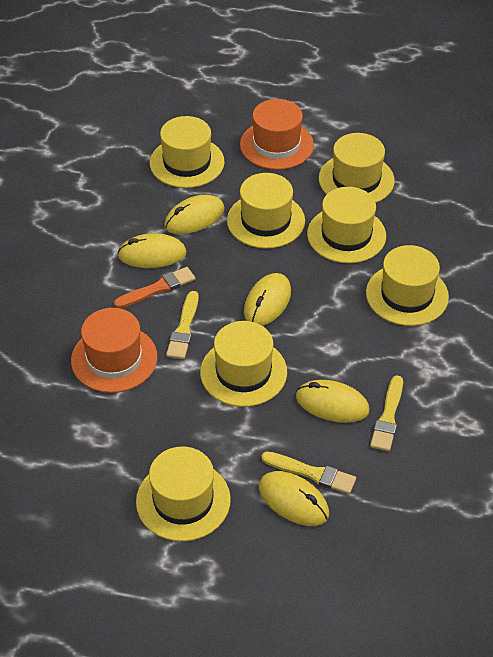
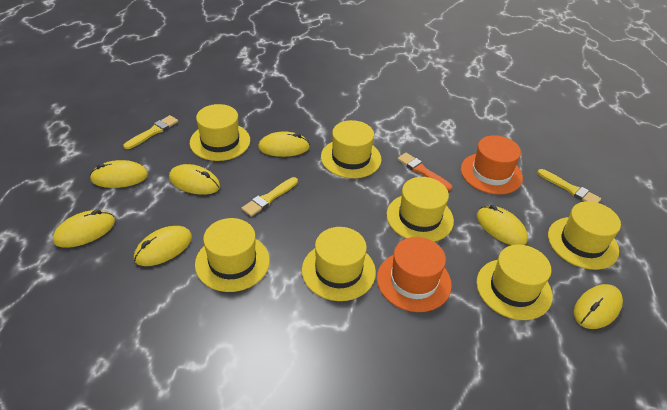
yellow mouse: [117,233,187,268] [164,195,225,234] [244,273,291,326] [259,471,329,526] [296,380,370,423] = 5 -> [53,210,115,248] [90,160,148,188] [134,226,192,266] [169,164,220,195] [258,131,310,157] [477,205,528,245] [574,284,623,329] = 7

